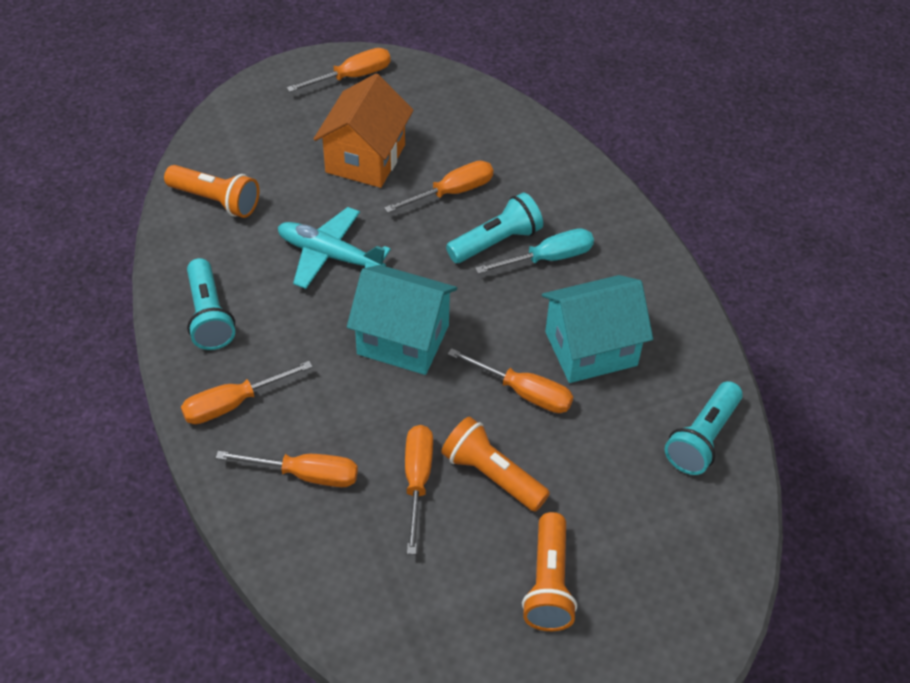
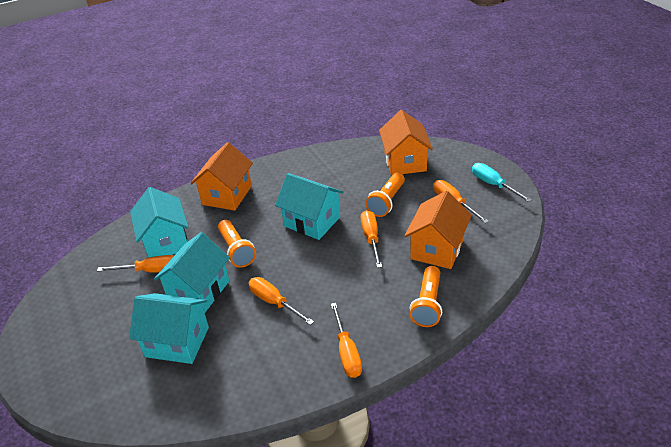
orange house: [314,74,414,188] = 1 -> [191,142,253,211] [379,110,433,176] [404,191,472,269] = 3
orange screwdriver: [181,361,313,424] [216,451,358,487] [286,48,391,92] [384,161,493,213] [405,425,433,554] [447,348,573,413] = 6 -> [97,255,174,272] [249,277,314,325] [331,303,362,378] [361,210,382,268] [433,180,489,224] = 5
turquoise flashlight: [187,258,235,350] [446,193,543,263] [665,381,743,475] = 3 -> none = 0
turquoise house: [347,265,457,375] [542,275,653,383] = 2 -> [129,293,209,364] [130,187,188,258] [154,232,230,313] [275,173,344,240] = 4
turquoise plane: [278,207,391,289] = 1 -> none = 0

